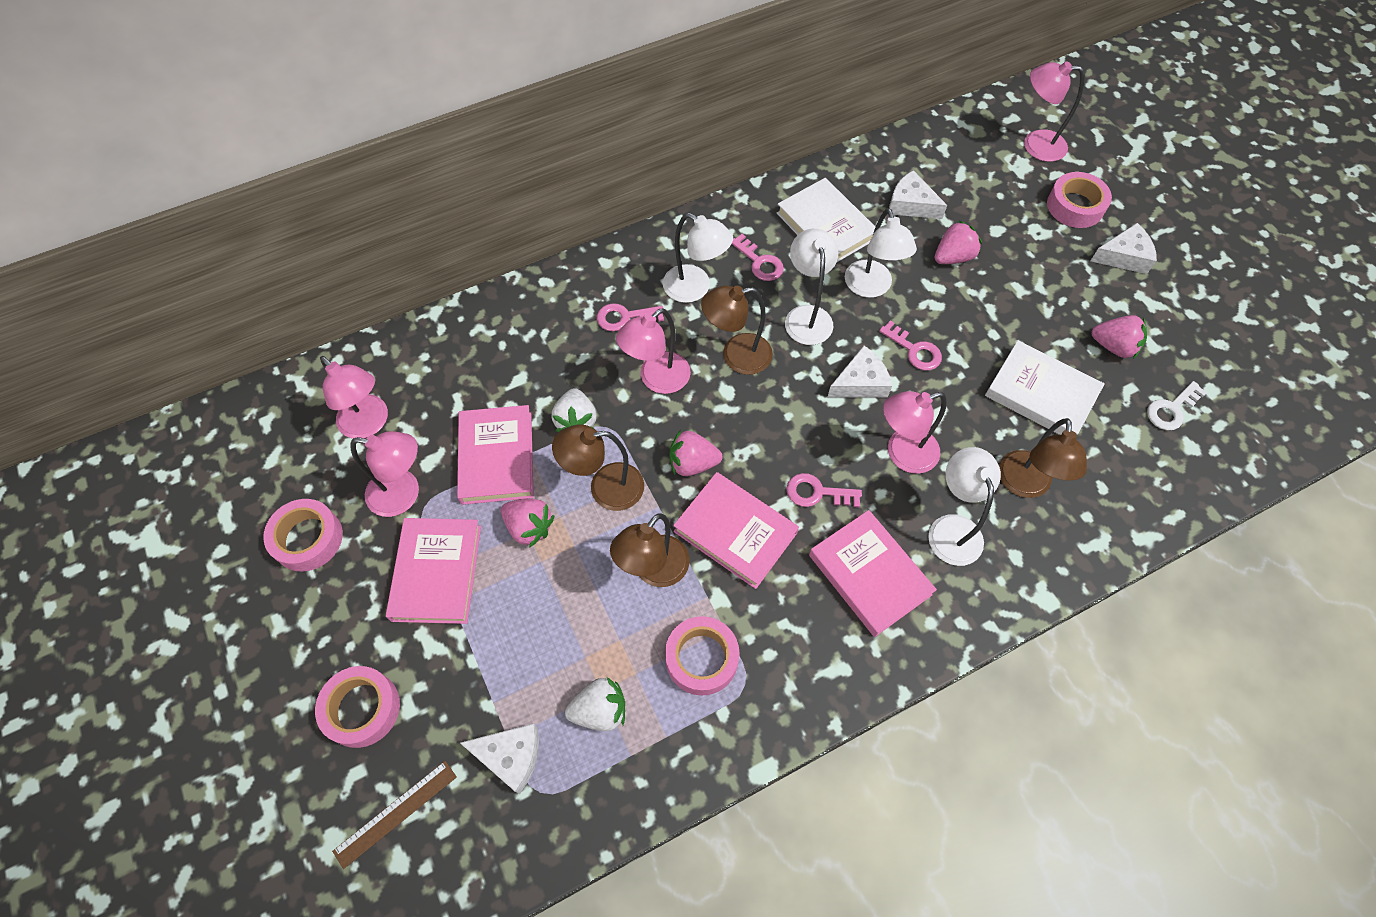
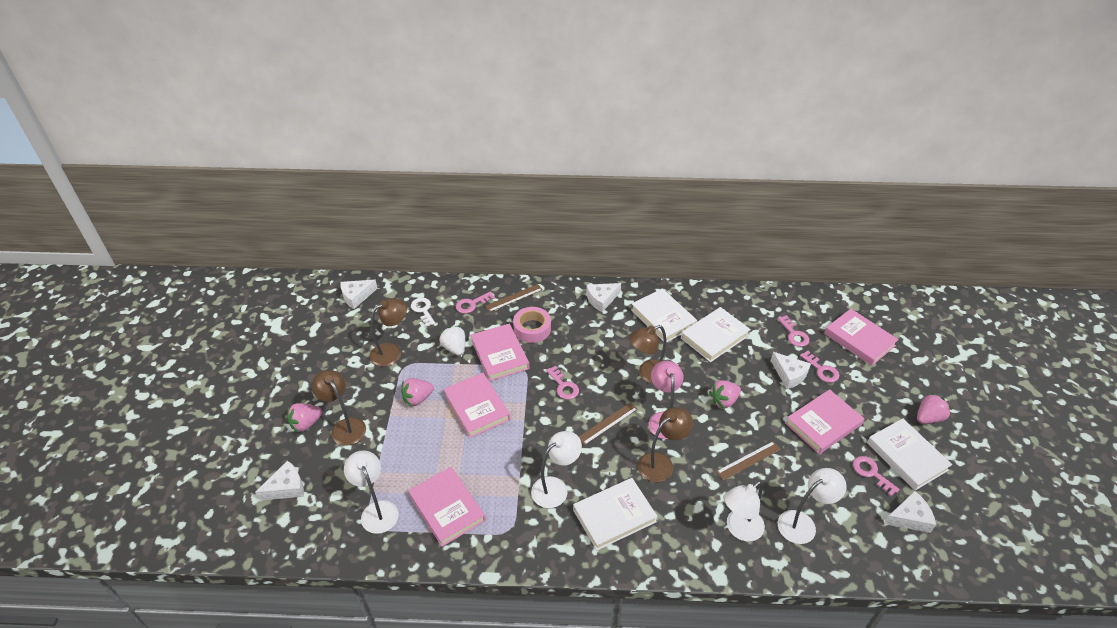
brown ruler: [332,761,457,869] = 1 -> [485,284,543,312] [579,402,638,445] [716,441,781,480] = 3
pink book: [386,518,481,624] [457,405,534,505] [673,472,799,589] [809,510,937,637] = 4 -> [408,467,486,547] [444,373,510,438] [471,324,529,381] [785,389,864,454] [824,309,899,366] = 5
pink key: [597,303,664,331] [732,234,784,281] [786,473,862,507] [879,320,942,370] = 4 -> [456,291,495,314] [546,366,579,400] [778,315,809,347] [800,351,839,383] [853,456,900,496] = 5
pink lamp: [320,356,388,438] [350,431,419,517] [616,308,691,394] [883,391,947,474] [1024,61,1085,162] = 5 -> [649,361,684,439] = 1
pink tape: [263,499,343,572] [315,666,400,748] [665,616,740,696] [1047,172,1112,228] = 4 -> [513,307,551,343] = 1
white book: [777,178,875,263] [985,340,1105,435] = 2 -> [573,478,658,550] [631,288,697,343] [681,307,751,362] [867,419,953,491] = 4
white cheese: [460,723,539,794] [828,346,892,397] [889,170,947,219] [1091,223,1157,274] = 4 -> [255,460,304,501] [340,280,378,309] [586,283,621,312] [771,352,811,389] [884,491,936,533] = 5
white strawberry: [552,388,596,432] [565,677,625,731] = 2 -> [439,326,465,356] = 1

